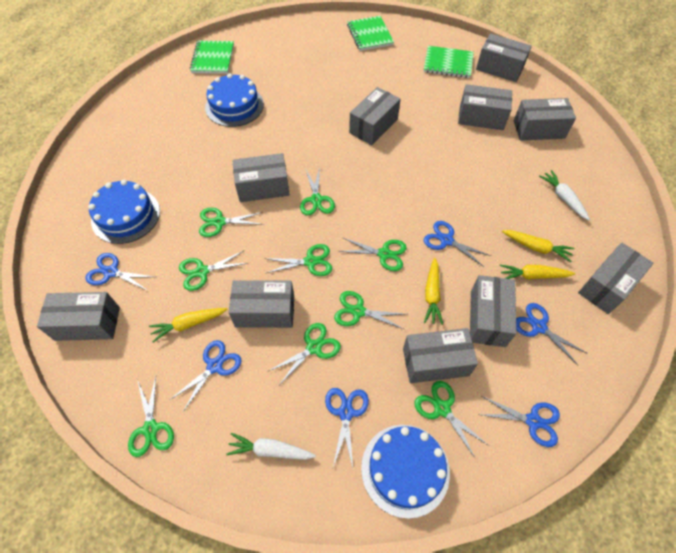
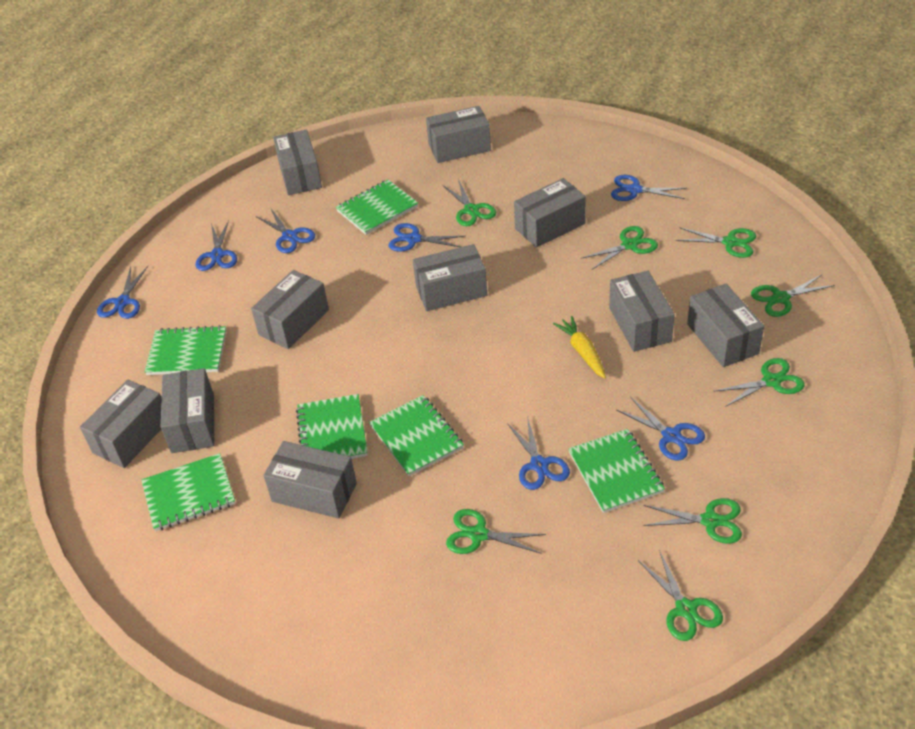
blue cake: [88,180,160,244] [205,73,264,127] [361,425,450,519] = 3 -> none = 0
blue scissors: [85,253,154,291] [170,340,242,412] [325,388,369,467] [424,221,491,267] [480,396,560,447] [516,303,588,365] = 6 -> [97,266,148,319] [195,220,237,271] [256,209,315,253] [388,223,465,252] [507,416,570,490] [611,175,687,201] [617,397,705,461] = 7
green notebook: [190,41,234,74] [347,16,394,51] [424,46,474,78] = 3 -> [142,453,236,531] [145,325,227,375] [296,394,368,459] [336,180,418,235] [369,395,464,476] [568,429,665,513] = 6
green scissors: [128,376,174,457] [179,251,248,291] [199,208,263,237] [264,244,332,276] [269,323,341,384] [300,167,335,215] [334,291,404,329] [338,238,407,271] [414,381,489,458] = 9 -> [443,179,496,226] [446,509,546,554] [581,226,658,270] [638,550,723,641] [643,498,742,544] [676,227,756,258] [713,358,805,407] [751,274,835,317] = 8
white carrot: [226,433,316,460] [539,170,590,221] = 2 -> none = 0
yellow carrot: [149,308,228,342] [424,258,443,325] [500,265,575,280] [502,230,575,262] = 4 -> [553,316,606,379] = 1

